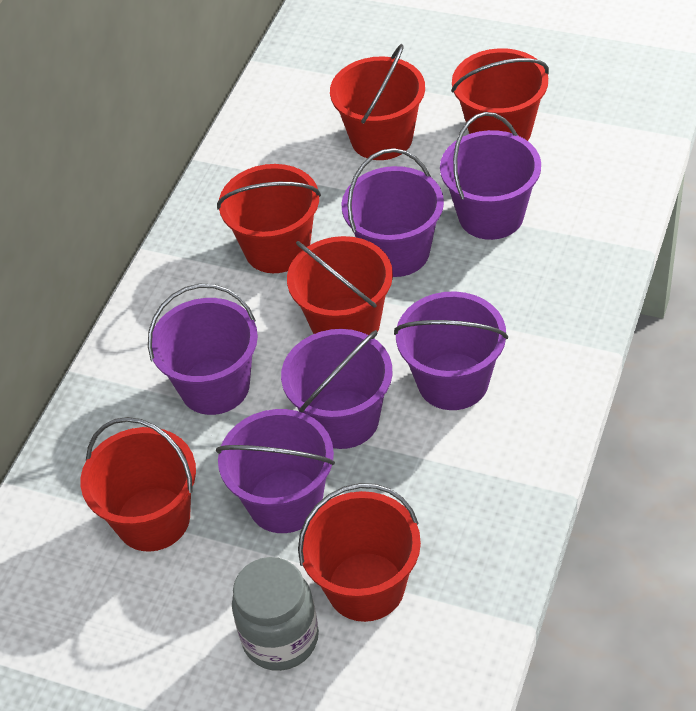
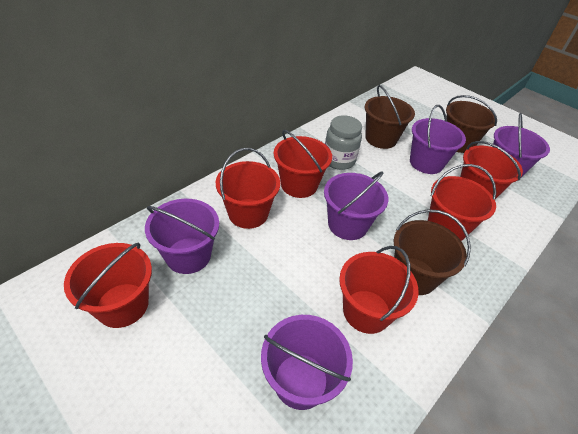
brown bucket: none = 0 -> [365,85,415,149] [394,209,471,295] [446,95,497,153] = 3
purple bucket: [148,284,258,415] [216,409,335,533] [281,329,392,449] [341,148,444,277] [394,291,508,410] [440,112,541,240] = 6 -> [145,199,219,274] [261,315,353,410] [324,171,388,240] [410,105,466,174] [492,113,550,181] = 5

